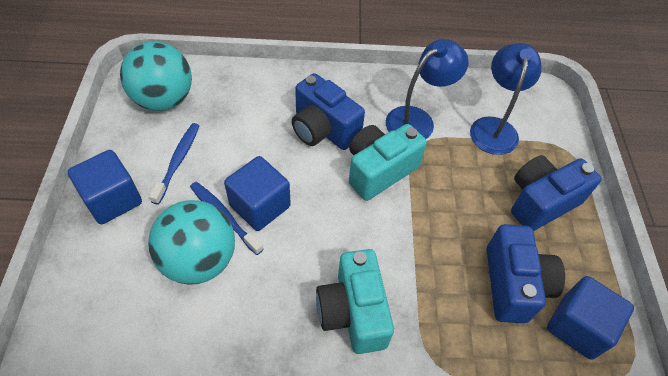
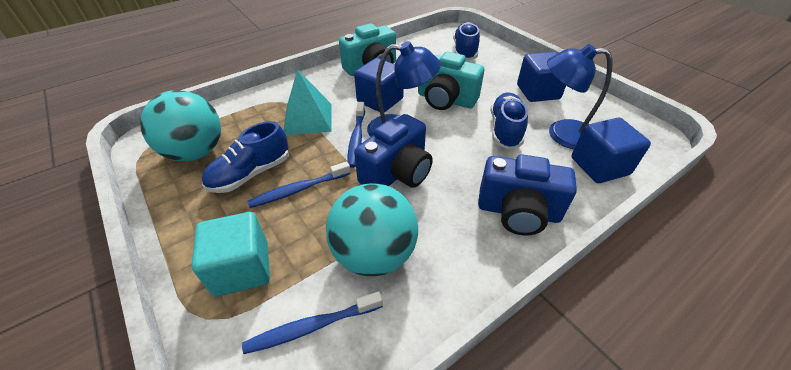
blue camera: [292,73,365,150] [487,224,565,323] [511,155,602,231] = 3 -> [354,114,433,188] [478,154,577,236] = 2
blue shoe: none = 0 -> [202,121,289,193] [453,22,480,61] [491,92,528,149] = 3
blue toothbrush: [149,123,199,205] [190,182,263,255] = 2 -> [242,291,383,354] [248,161,351,208] [348,102,365,168] = 3
turquoise cube: none = 0 -> [192,212,270,297] = 1
turquoise pyramid: none = 0 -> [283,69,331,135] = 1

